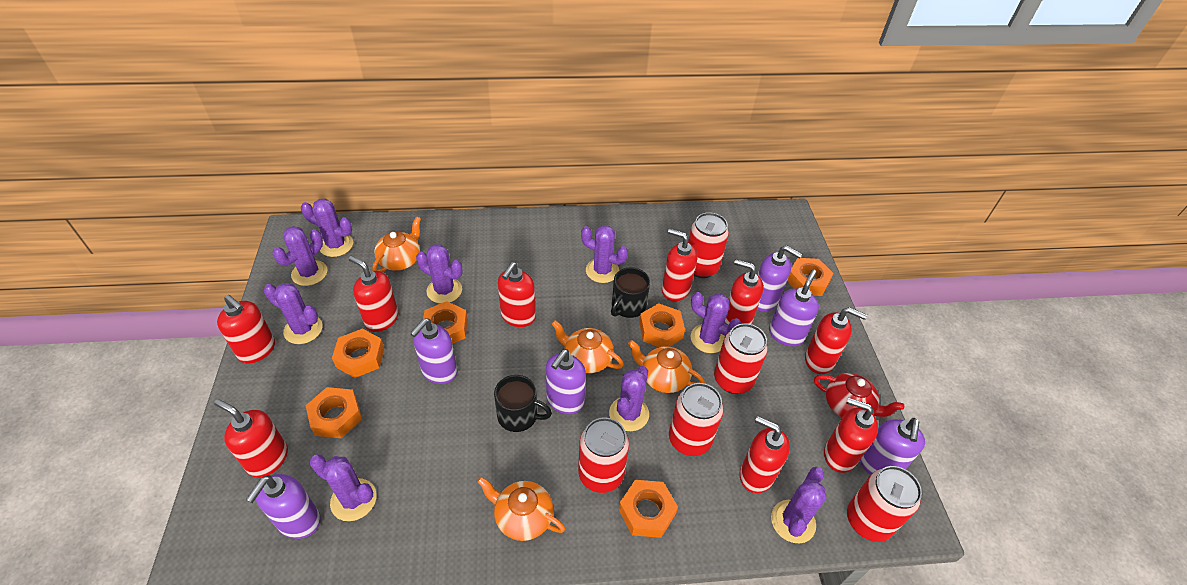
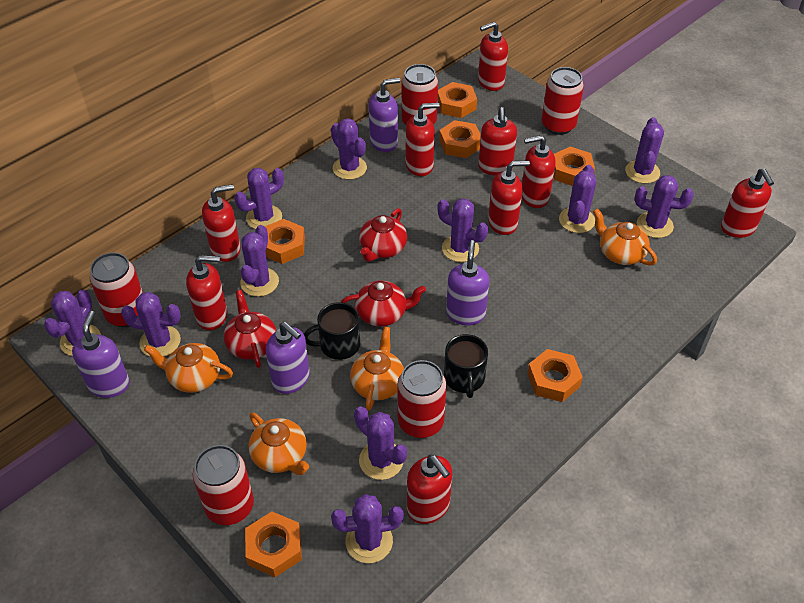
purple cactus: [264,283,322,344] [273,226,328,286] [301,199,353,257] [309,454,376,521] [416,244,462,304] [581,225,628,283] [609,366,649,431] [690,292,741,353] [771,467,827,543] = 9 -> [44,290,101,356] [121,292,181,357] [235,168,284,229] [240,225,279,297] [331,118,367,180] [331,494,404,563] [354,406,407,480] [437,199,488,262] [559,165,596,233] [625,117,664,184] [635,175,694,238] = 11
purple soap dispenser: [246,474,321,539] [410,318,457,384] [546,349,586,414] [757,246,802,312] [769,270,819,346] [860,418,925,475] = 6 -> [72,311,130,398] [266,322,310,394] [369,78,400,152] [446,240,490,325] = 4
red teapot: [814,373,904,417] = 1 -> [224,290,276,368] [341,281,426,327] [359,208,407,262] = 3

